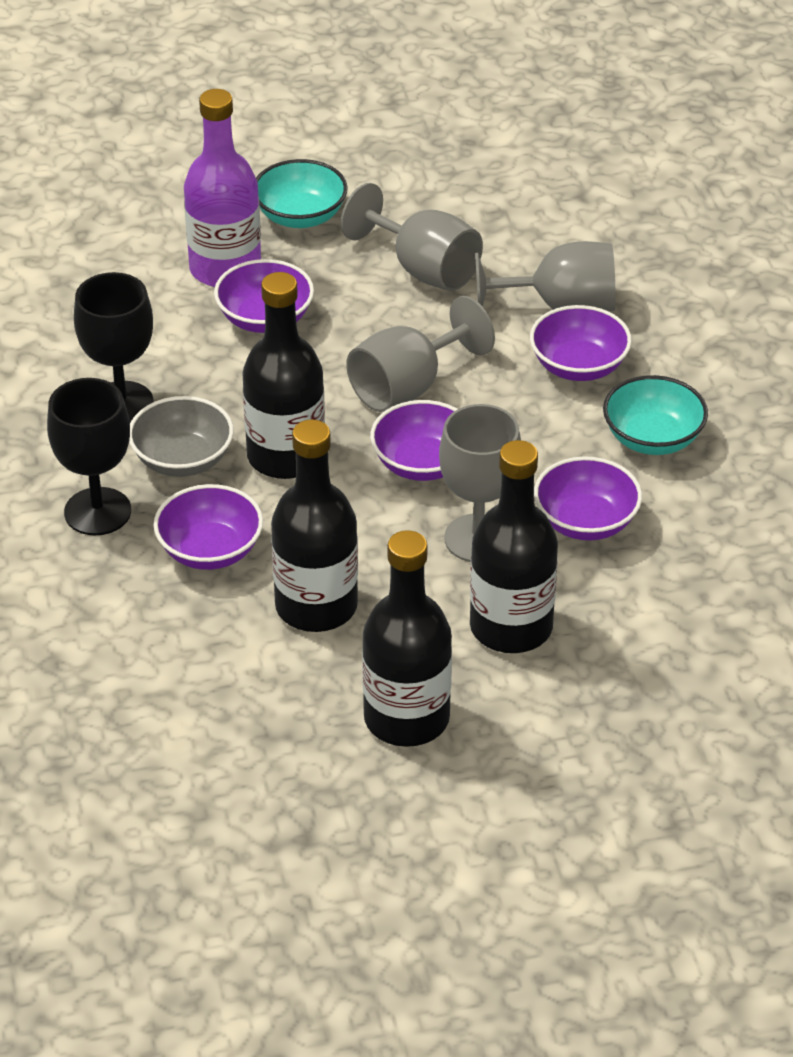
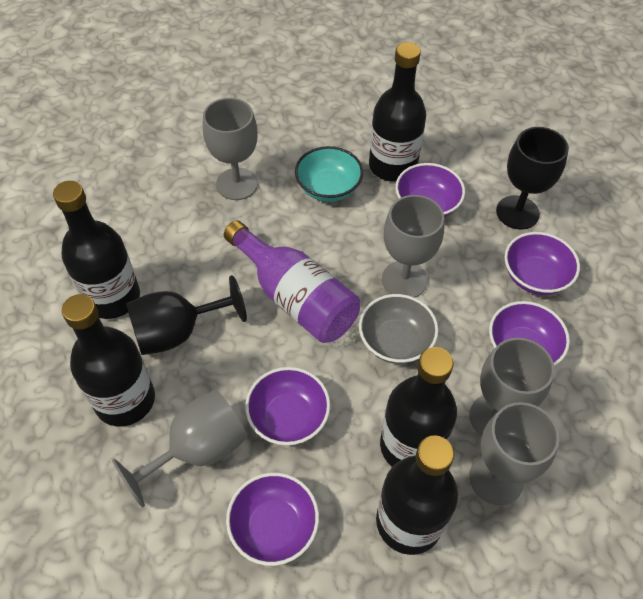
black bottle: [242,272,325,479] [271,419,358,632] [362,530,452,747] [470,440,558,653] = 4 -> [53,181,140,319] [62,294,155,426] [369,42,426,182] [376,435,458,555] [380,347,457,467] = 5
grey goblet: [341,183,483,291] [346,296,495,412] [439,404,521,562] [475,241,616,312] = 4 -> [112,389,248,507] [203,98,258,200] [382,195,444,298] [469,338,555,437] [469,402,559,506] = 5
turquoise bowl: [256,159,348,228] [603,375,708,455] = 2 -> [295,146,363,202] = 1

